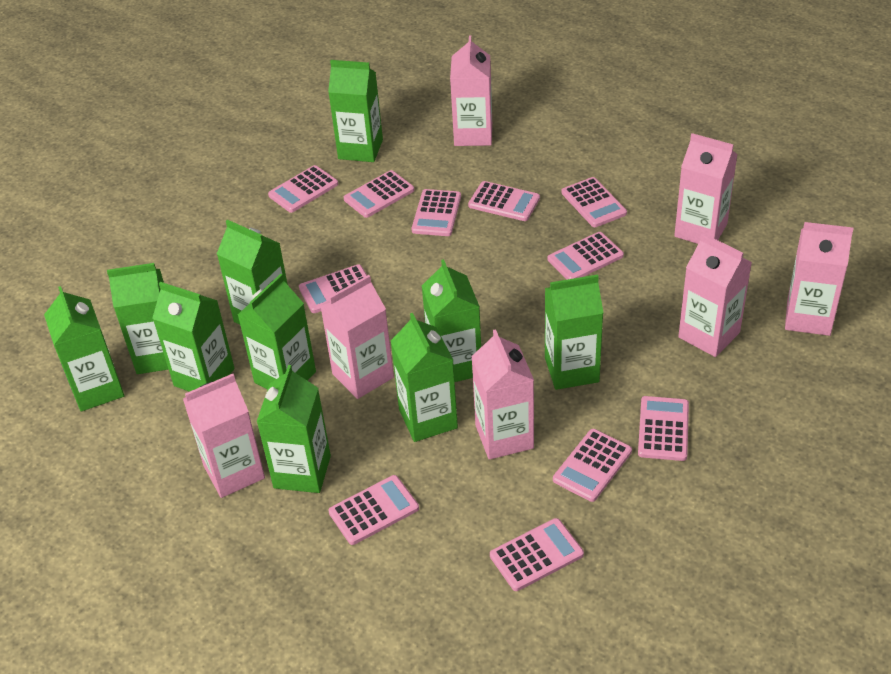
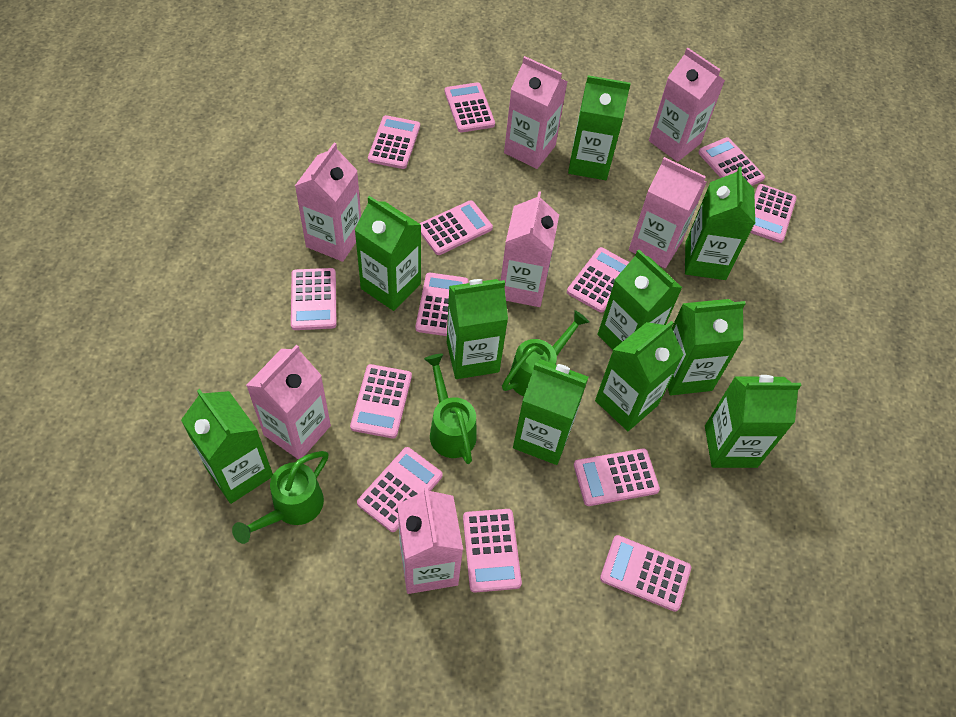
green watering can: none = 0 -> [232,451,328,544] [424,354,477,464] [502,310,589,396] = 3
pink calculator: [268,165,338,213] [299,264,374,313] [328,475,419,545] [344,170,414,218] [412,189,461,236] [468,181,540,221] [490,518,584,591] [548,232,624,279] [553,429,632,502] [562,177,627,227] [638,396,689,461] = 11 -> [291,268,337,330] [350,364,412,438] [357,447,443,532] [368,115,420,169] [416,273,468,336] [419,200,493,255] [445,82,495,132] [463,509,522,593] [567,247,629,313] [574,449,660,506] [600,535,691,612] [698,137,765,186] [750,184,797,243] = 13

